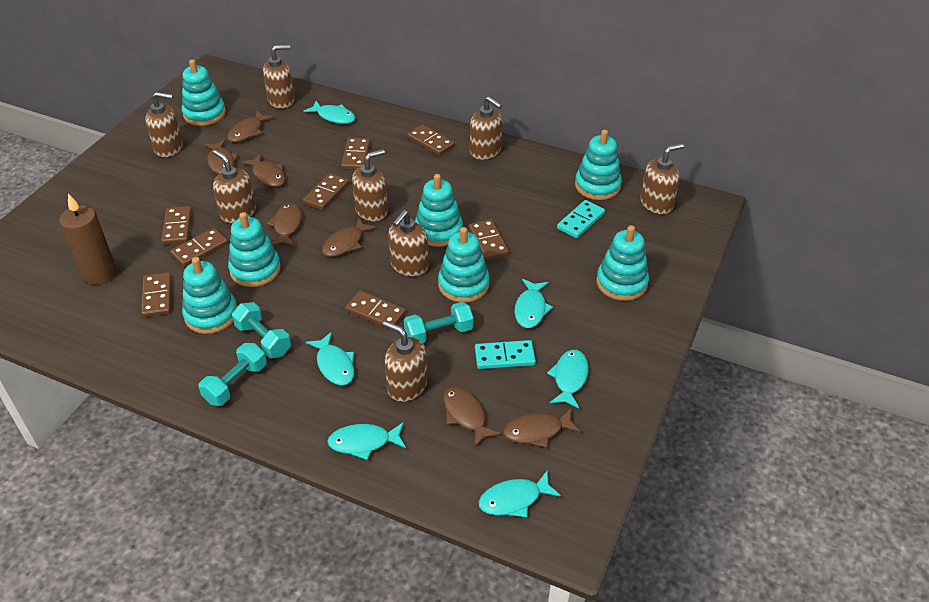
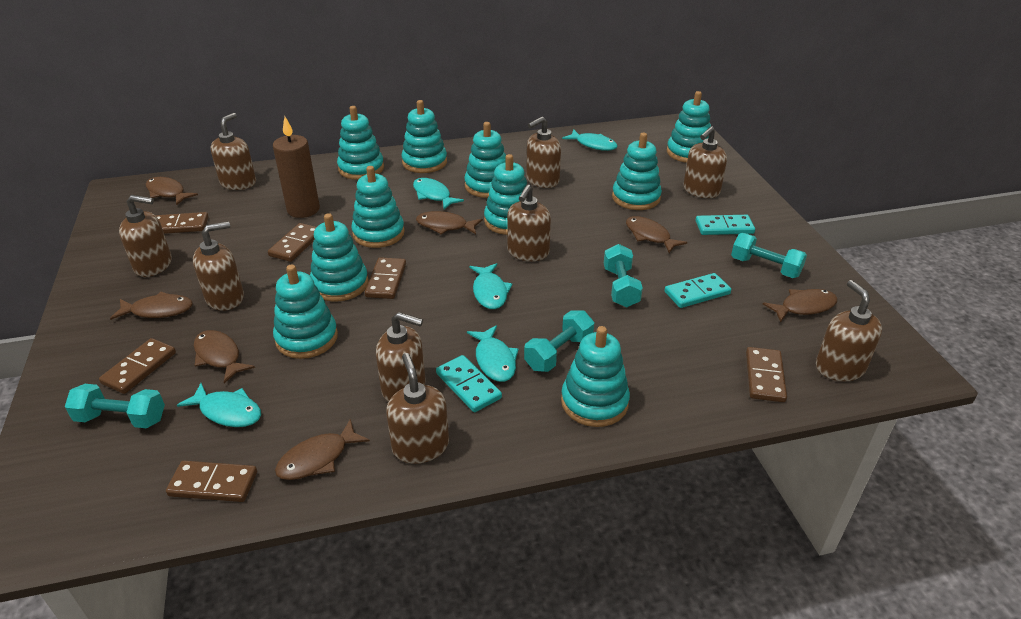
brown domino: [141,272,172,317] [161,206,192,245] [170,228,228,267] [303,173,349,210] [341,138,370,170] [345,291,406,326] [407,124,455,156] [469,219,509,260] = 8 -> [99,338,176,394] [155,212,209,234] [166,461,257,502] [268,223,316,262] [365,257,406,299] [746,347,787,402] = 6
brown soap dispenser: [145,92,183,157] [213,150,256,223] [263,45,295,109] [352,149,388,221] [383,321,427,402] [388,210,429,276] [470,96,502,160] [640,143,684,214] = 8 -> [119,195,172,277] [193,221,244,311] [211,113,256,190] [376,312,426,402] [386,353,449,464] [507,184,551,261] [526,116,561,188] [683,126,727,198] [816,280,882,381] = 9
turquoise domino: [475,340,536,369] [557,200,605,238] = 2 -> [436,355,502,412] [665,273,731,308] [696,215,755,235] = 3
turquoise dumbbell: [198,343,267,406] [232,302,291,358] [404,302,474,343] = 3 -> [65,384,165,428] [524,310,594,372] [604,244,643,307] [731,233,807,278] = 4
turquoise fish: [304,101,355,124] [306,332,355,386] [327,422,406,460] [479,471,561,517] [514,279,553,328] [547,350,589,409] = 6 -> [177,383,261,427] [413,178,464,209] [467,325,519,382] [469,263,513,309] [562,130,618,151] = 5
turquoise stacking toy: [182,59,226,126] [182,257,237,334] [228,212,281,287] [415,174,463,247] [438,227,490,303] [575,129,622,200] [596,225,649,301] = 7 -> [273,265,338,359] [310,213,368,302] [337,106,384,180] [351,166,405,248] [401,100,447,173] [464,122,506,198] [484,154,527,235] [561,326,630,427] [612,133,662,210] [667,91,711,163] = 10

